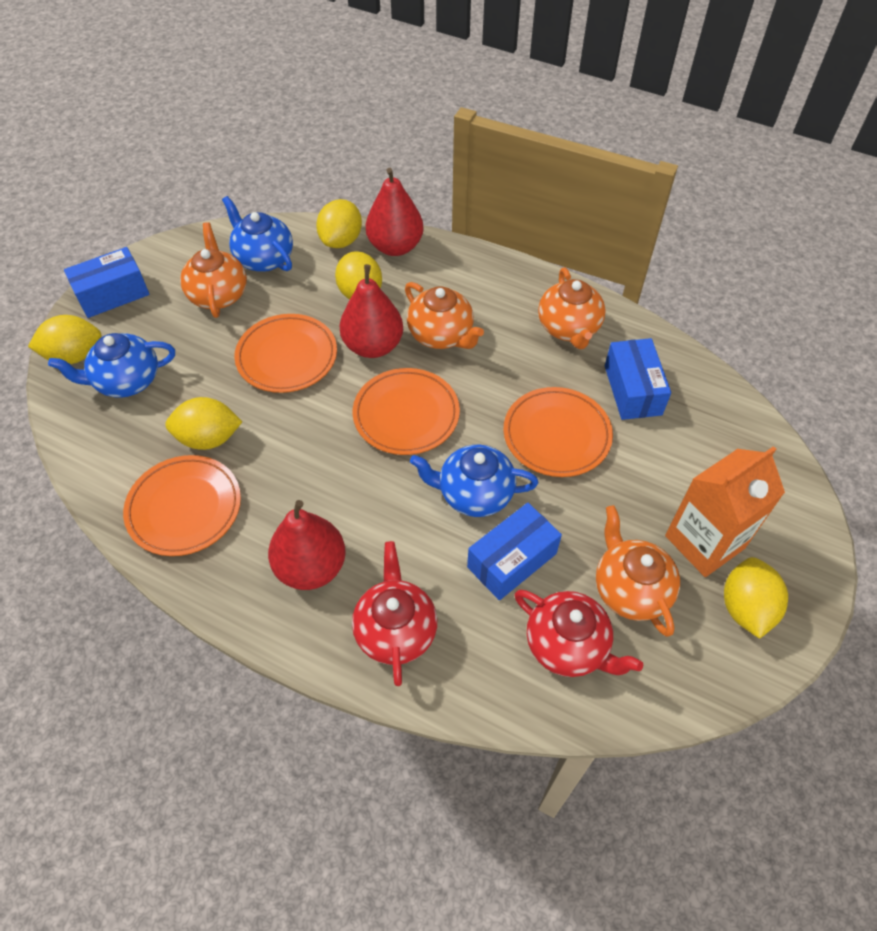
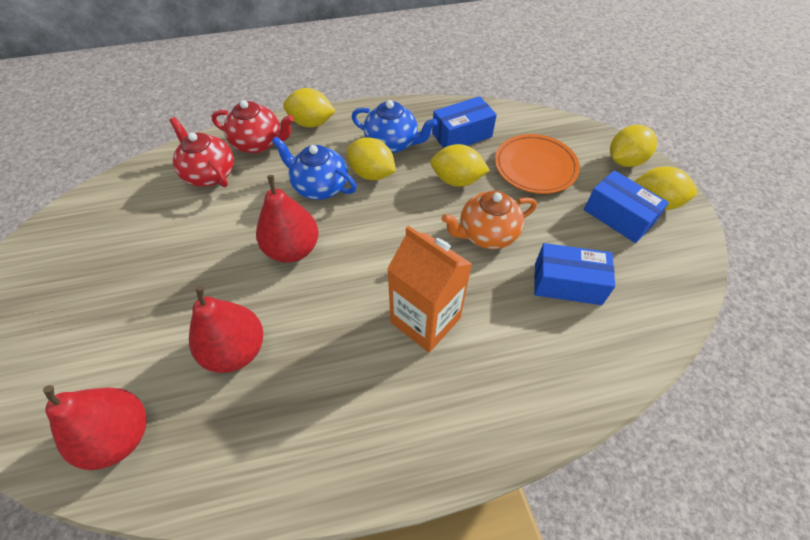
blue teapot: [48,333,175,398] [222,196,293,272] [410,445,538,517] = 3 -> [272,136,357,200] [352,100,437,153] = 2
orange plate: [123,455,241,556] [234,314,337,393] [353,368,460,455] [503,387,613,477] = 4 -> [495,134,580,194] = 1
orange teapot: [180,222,247,318] [405,282,484,349] [538,267,606,349] [596,505,680,637] = 4 -> [441,191,537,249] = 1

